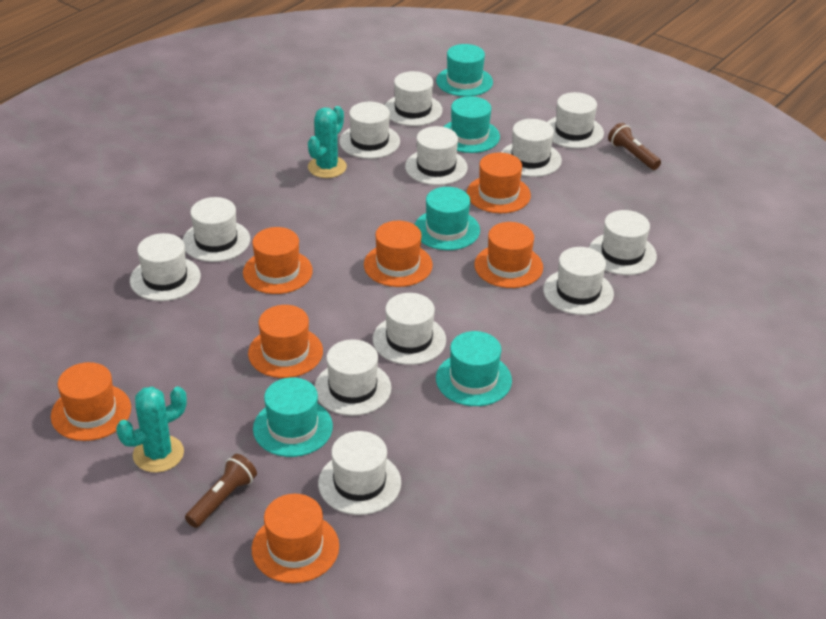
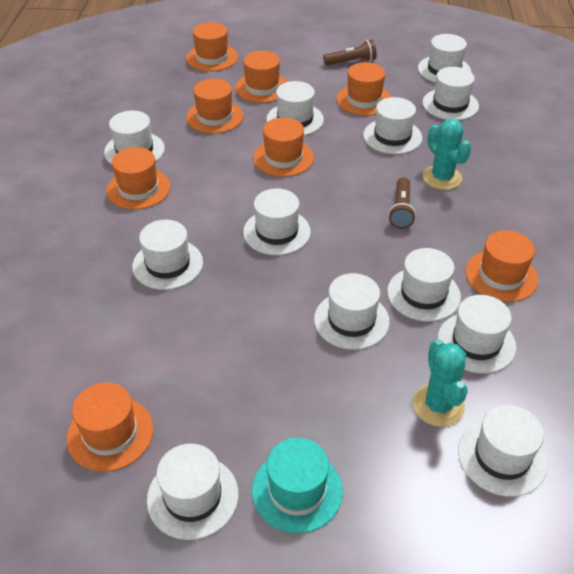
orange hat: [51,362,131,441] [243,227,313,294] [248,305,323,378] [252,494,339,583] [364,221,433,287] [467,152,531,213] [474,222,543,288] = 7 -> [67,382,154,472] [106,147,171,210] [186,22,238,71] [186,79,243,134] [235,51,288,103] [253,118,314,177] [336,62,391,116] [466,230,538,302] = 8
turquoise hat: [253,377,333,457] [414,187,480,250] [436,44,493,97] [436,331,512,406] [444,96,500,153] = 5 -> [252,438,343,533] = 1

